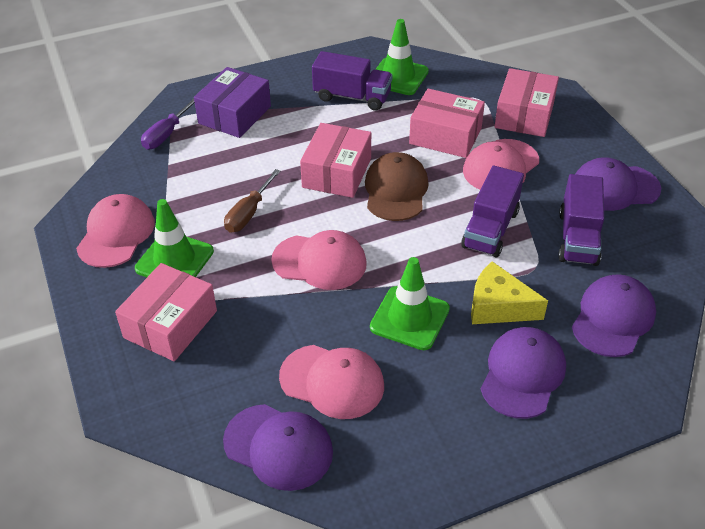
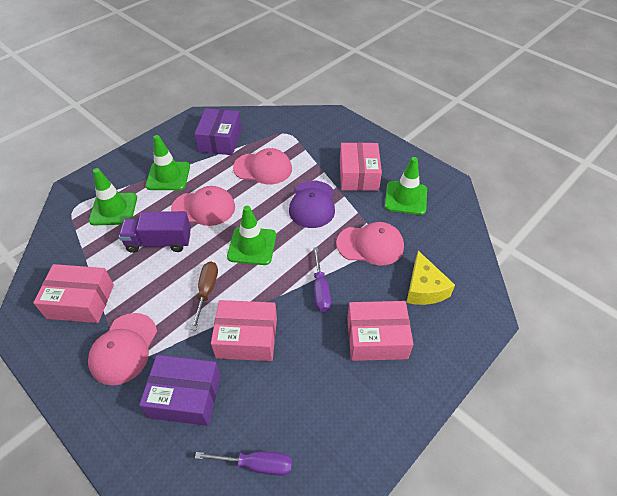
brown cap: [365,152,429,221] = 1 -> none = 0
green traffic cone: [135,199,214,277] [370,257,450,350] [376,19,429,95] = 3 -> [89,168,137,225] [146,135,190,190] [227,206,276,265] [385,157,427,215] = 4
purple box: [194,67,271,138] = 1 -> [139,355,221,426] [194,108,242,155] = 2
purple cap: [223,404,333,491] [481,327,566,419] [572,274,656,357] [575,157,661,211] = 4 -> [289,181,335,228] = 1
purple screwdriver: [141,98,195,149] = 1 -> [195,451,292,476] [313,247,331,312] = 2
purple truck: [312,51,392,111] [461,165,524,257] [558,174,604,266] = 3 -> [119,211,191,253] = 1

